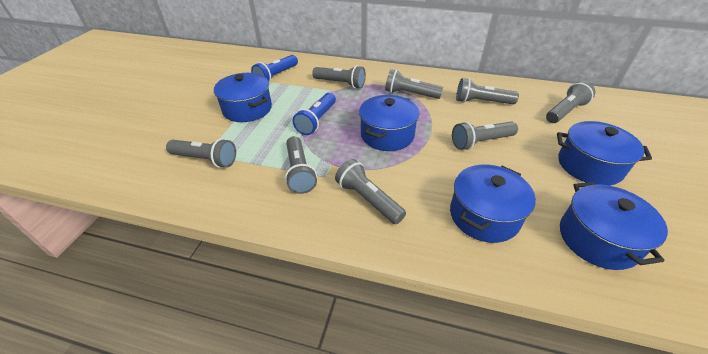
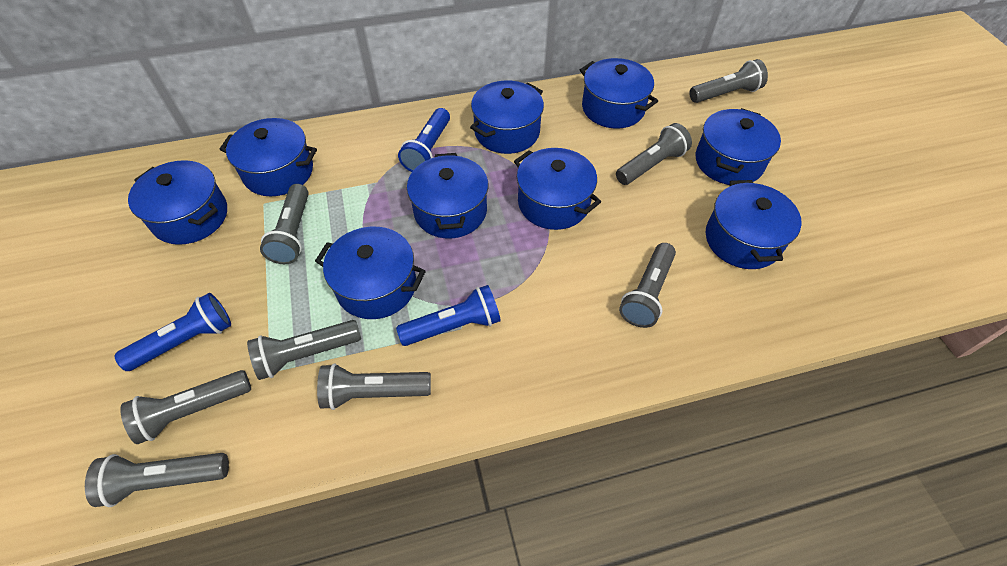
blue flashlight: [251,55,298,83] [292,93,336,135] = 2 -> [114,293,231,371] [396,285,501,346] [398,108,450,172] = 3
blue pot: [214,73,272,122] [359,95,420,151] [450,165,536,243] [557,121,652,186] [560,182,668,270] = 5 -> [128,160,227,245] [220,118,317,196] [315,227,426,319] [407,153,488,238] [470,80,544,154] [514,148,601,230] [580,58,658,129] [696,108,781,185] [706,180,802,269] = 9

